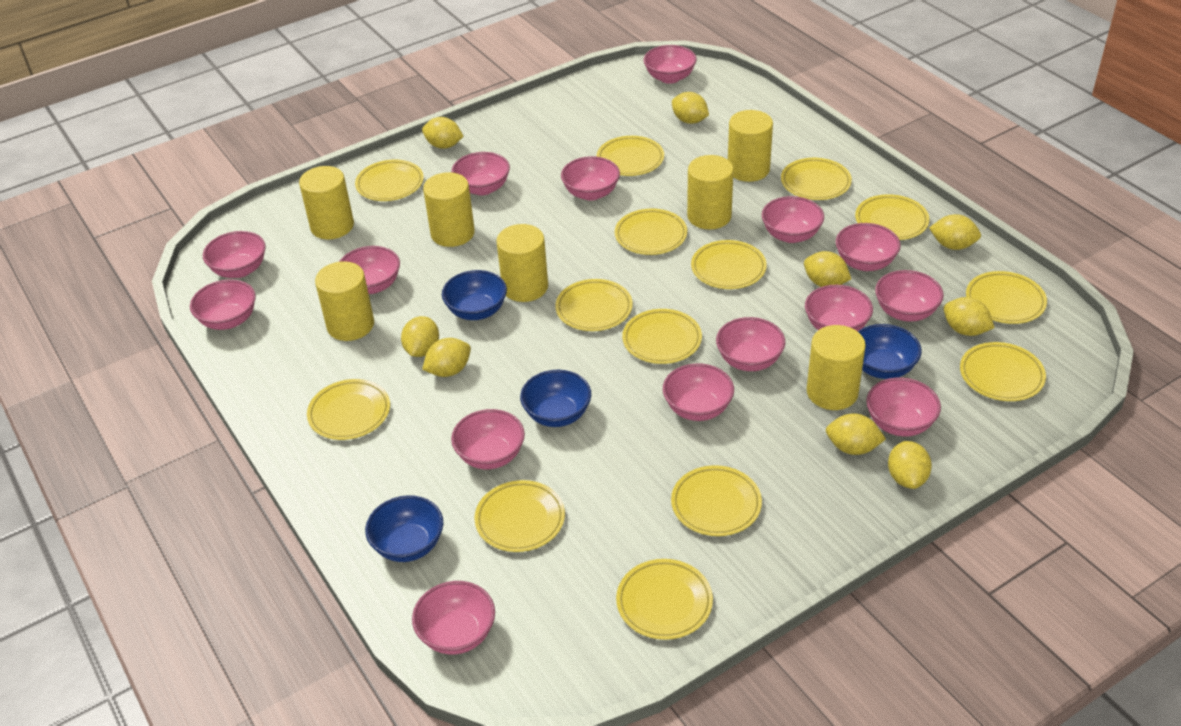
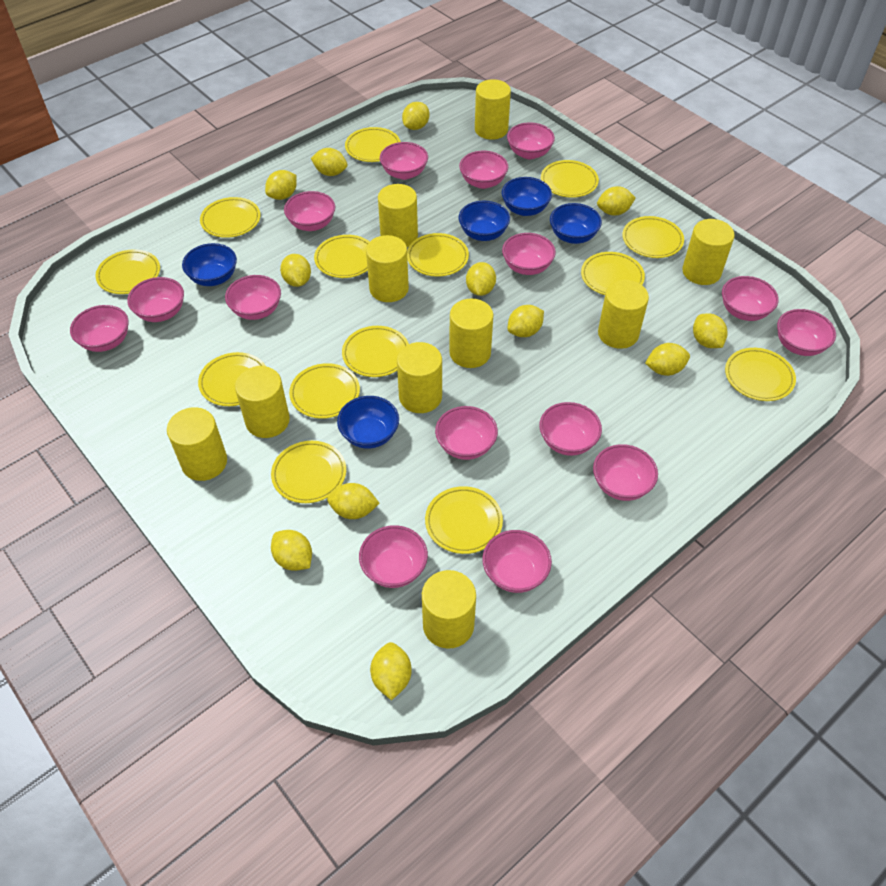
blue bowl: [365,495,443,562] [442,270,507,320] [520,370,591,427] [858,324,922,379] = 4 -> [182,243,237,286] [337,396,399,449] [458,201,510,241] [502,177,552,216] [550,203,602,244] = 5
yellow cylinder: [299,166,354,239] [315,261,374,341] [423,172,475,247] [496,224,548,302] [687,155,734,229] [728,110,773,182] [807,325,866,410] = 7 -> [167,407,227,481] [235,366,290,438] [366,235,409,302] [378,184,418,247] [397,342,442,413] [422,570,476,649] [449,299,493,368] [475,79,511,140] [598,280,649,349] [682,219,735,285] = 10
yellow lemon: [401,316,439,357] [422,117,464,149] [422,338,471,377] [672,92,709,124] [804,251,851,287] [826,413,886,455] [888,441,932,489] [929,214,981,250] [944,297,995,336] = 9 -> [265,170,297,200] [271,530,312,571] [280,254,311,287] [311,148,347,176] [327,483,380,519] [370,642,412,700] [402,102,429,130] [466,262,496,296] [508,305,544,337] [597,186,636,215] [645,343,690,376] [693,313,728,348] = 12

